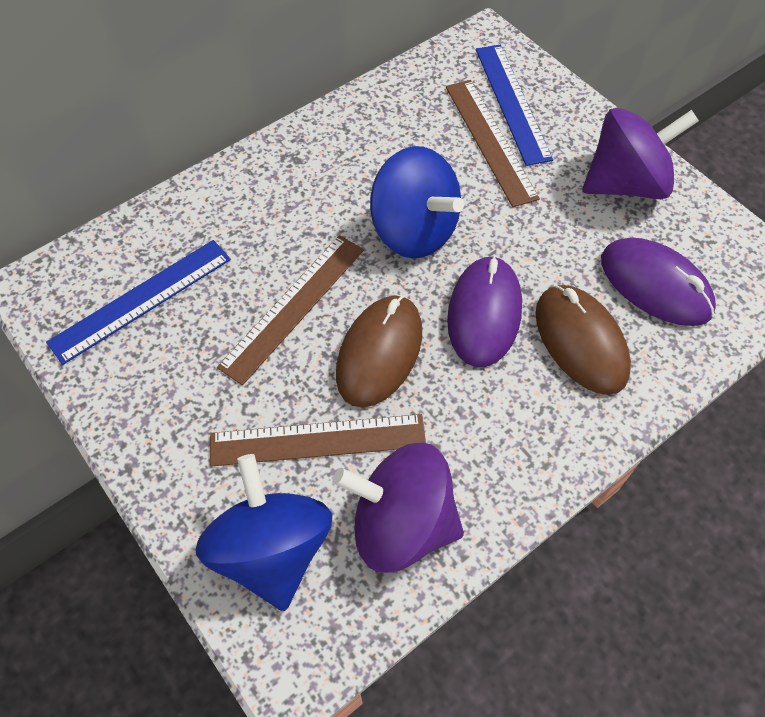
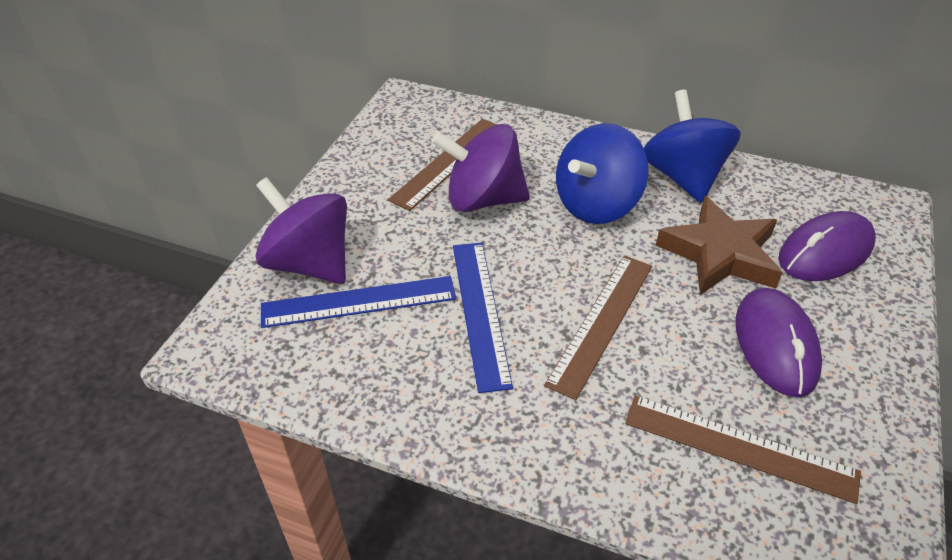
brown mouse: [336,295,422,408] [535,285,631,395] = 2 -> none = 0
brown star: none = 0 -> [656,196,783,295] = 1

